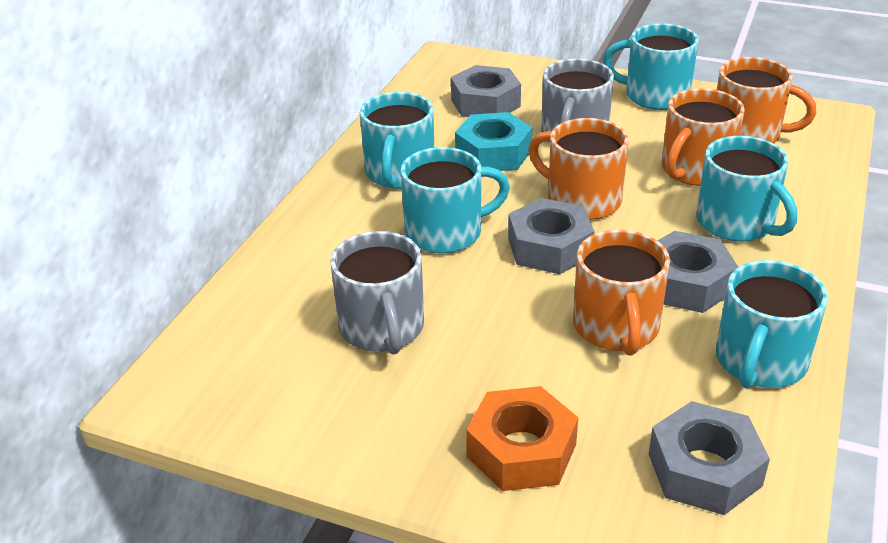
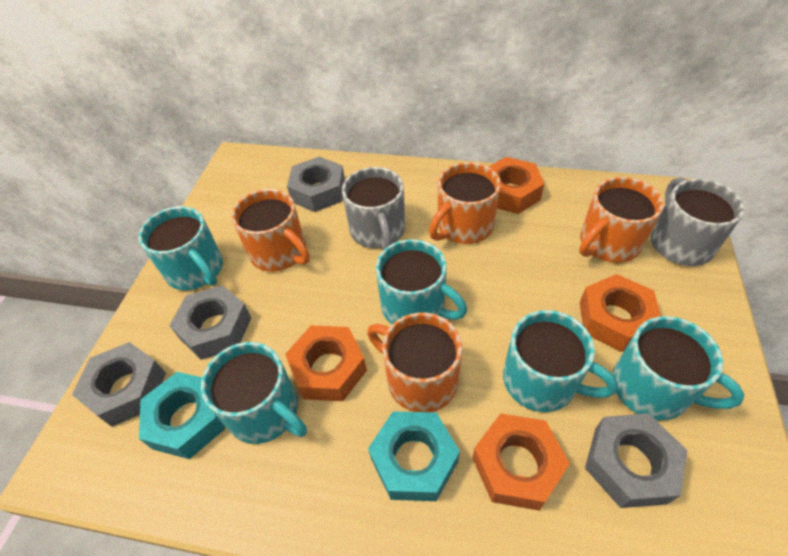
orange nut: [466,386,578,491] = 1 -> [285,326,367,401] [472,414,570,511] [489,157,544,214] [580,274,661,352] = 4
turquoise nut: [455,112,532,171] = 1 -> [139,372,225,459] [368,411,460,501] = 2

